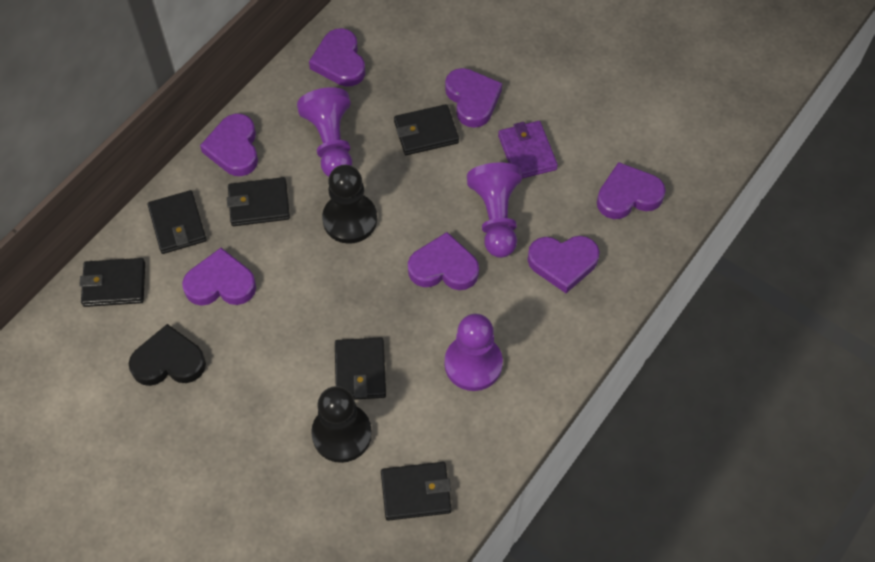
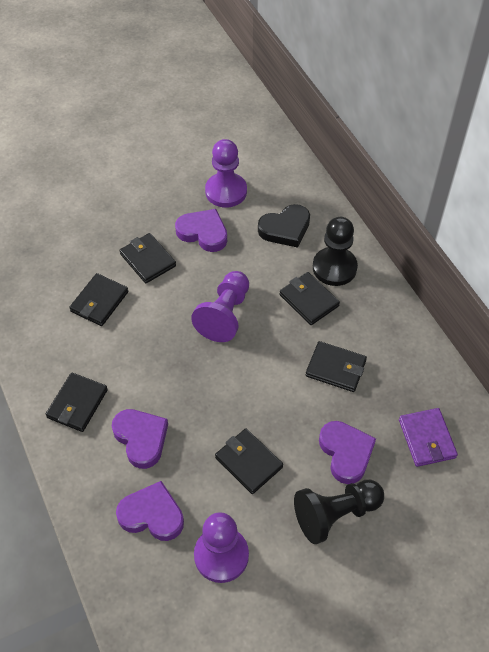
purple heart: [182,248,256,306] [200,113,258,176] [309,28,365,87] [408,232,479,290] [445,68,502,128] [528,236,600,293] [597,162,666,219] = 7 -> [112,409,168,469] [116,481,184,541] [175,209,227,252] [319,421,376,484] = 4

